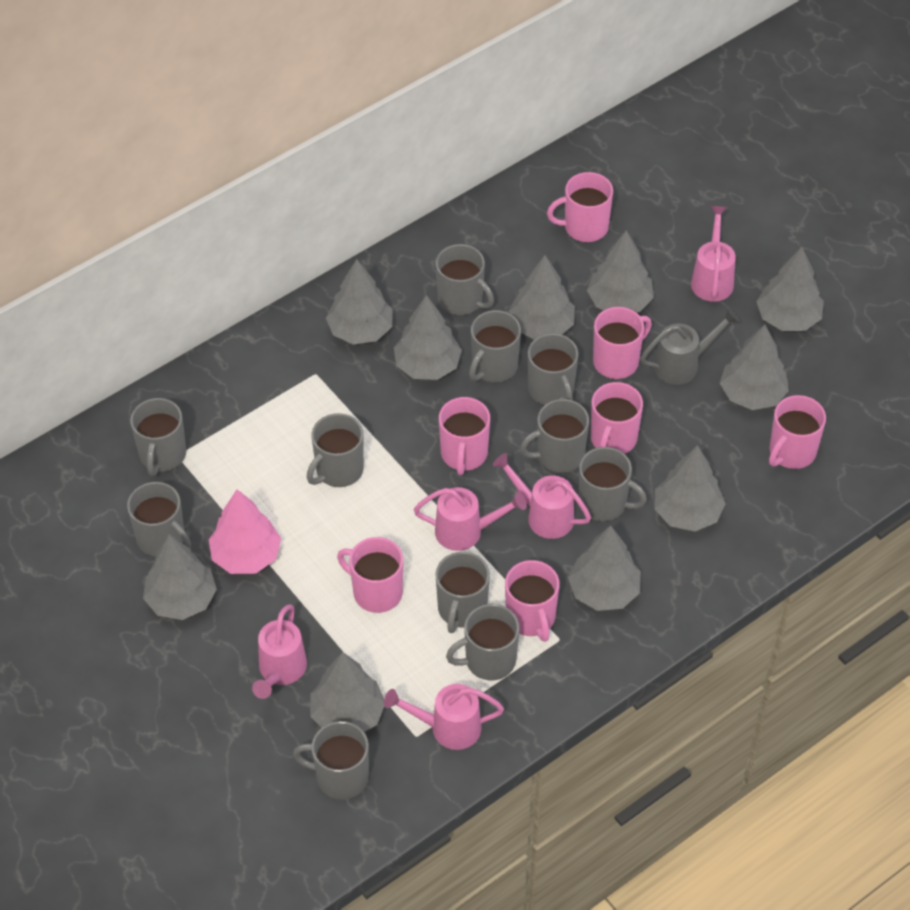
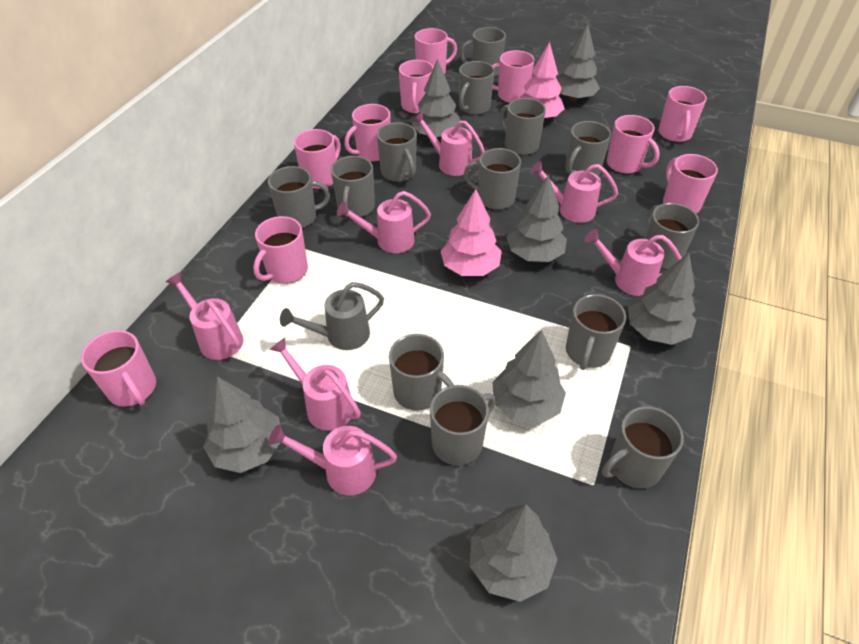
grey mug: [127,482,191,556] [130,398,186,476] [293,721,369,799] [307,413,364,487] [435,552,490,633] [436,244,494,315] [446,604,520,680] [469,310,521,383] [520,399,589,473] [528,333,579,405] [579,447,647,521] = 11 -> [268,166,330,228] [331,156,375,218] [377,122,417,182] [389,334,454,410] [430,385,496,466] [459,61,495,115] [460,27,506,77] [464,148,521,210] [499,98,546,155] [565,121,611,176] [566,294,626,370] [602,406,684,489] [645,203,699,269] = 13
grey tree: [143,534,217,620] [311,652,384,732] [326,259,393,345] [394,295,462,380] [508,255,575,339] [568,525,641,611] [587,230,654,313] [655,445,726,531] [720,324,789,410] [756,247,824,331] = 10 -> [203,377,281,473] [412,59,461,139] [470,504,558,602] [492,330,566,425] [507,175,567,262] [556,24,600,101] [628,253,696,345] = 7
pink mug: [337,537,403,613] [439,397,490,475] [505,560,559,642] [547,172,613,242] [591,382,643,454] [593,307,652,379] [769,395,826,469] = 7 -> [81,330,156,407] [253,216,308,284] [294,129,341,189] [344,104,391,162] [399,60,434,114] [415,28,457,74] [492,50,534,103] [607,115,660,174] [659,86,707,142] [663,154,718,214] = 10
pink tree: [209,489,281,574] = 1 -> [441,189,502,276] [519,42,565,118] = 2
pink watering can: [252,604,307,699] [384,684,504,750] [414,487,527,551] [493,453,591,539] [691,206,736,302] = 5 -> [166,272,243,360] [269,425,397,495] [270,338,361,431] [337,191,431,253] [412,112,485,176] [530,161,618,223] [585,229,682,296] = 7

